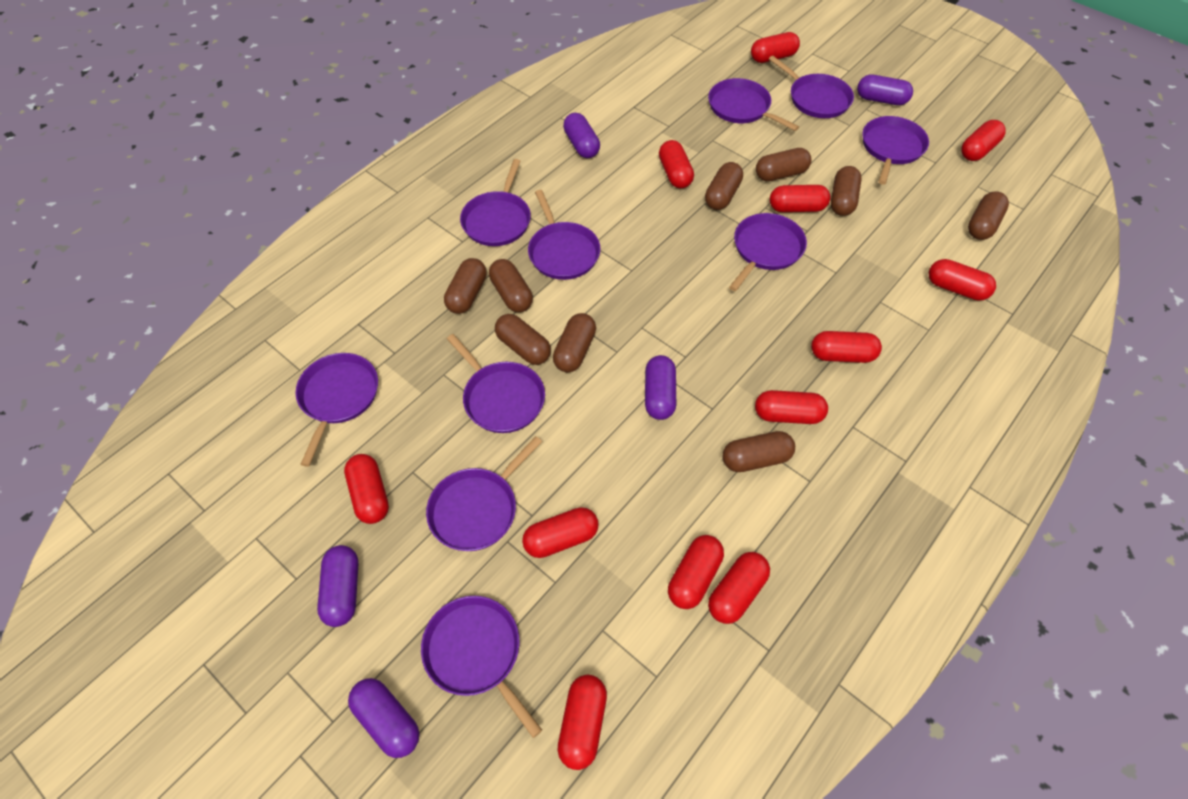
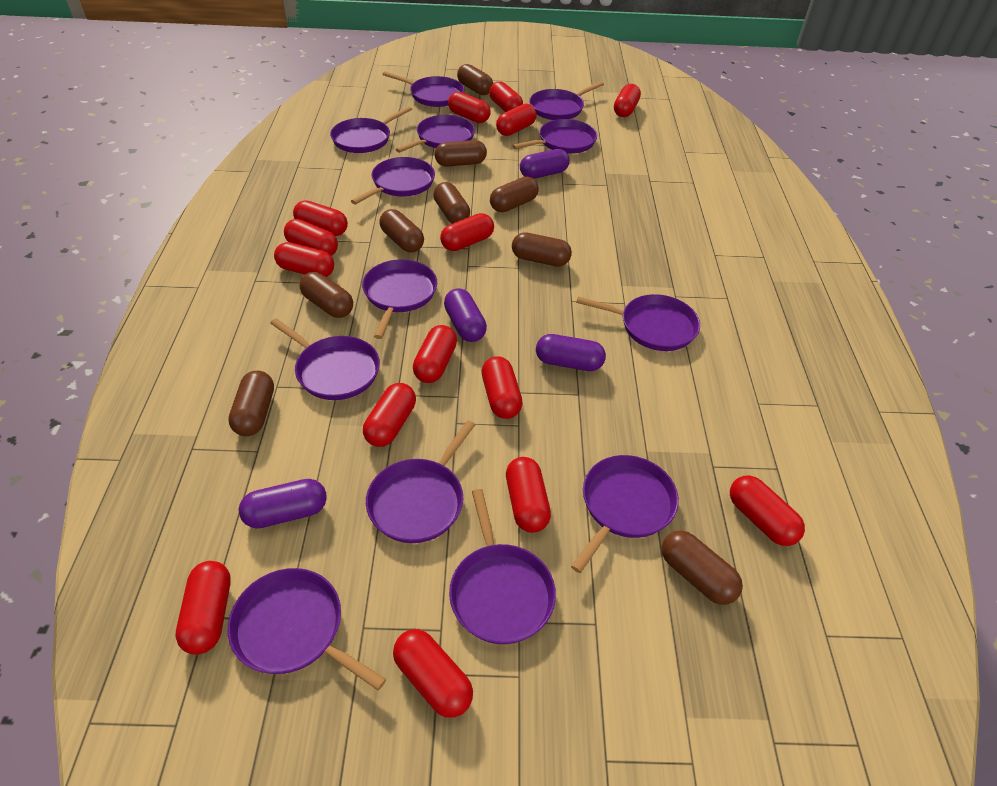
purple capsule: [317,545,359,627] [348,678,419,758] [563,113,600,158] [645,355,676,420] [857,75,913,105] = 5 -> [239,479,327,529] [444,288,487,342] [520,149,570,179] [536,334,606,371] = 4
purple pan: [295,353,378,467] [421,596,542,738] [426,436,542,551] [447,334,545,433] [460,159,531,246] [528,190,601,280] [708,78,799,131] [729,213,807,291] [769,56,854,118] [862,116,929,185] = 10 -> [228,568,386,690] [270,318,380,400] [330,106,412,153] [351,157,435,204] [362,259,437,339] [366,420,475,543] [382,71,464,107] [396,115,475,153] [449,489,556,644] [512,119,597,154] [529,81,604,120] [571,455,679,573] [576,294,700,351] = 13
red capsule: [344,454,389,524] [522,507,599,558] [557,675,607,770] [659,140,694,188] [668,535,724,609] [708,552,770,624] [751,32,800,63] [755,390,828,424] [770,185,830,212] [811,331,882,363] [929,259,996,301] [961,120,1006,161] = 12 -> [175,561,231,655] [274,242,334,277] [284,219,338,256] [293,200,348,236] [363,383,416,447] [393,629,473,718] [413,325,457,383] [440,213,494,251] [448,92,491,123] [481,356,523,419] [489,81,523,112] [496,104,537,136] [506,457,551,533] [614,84,641,117] [730,475,805,546] = 15

